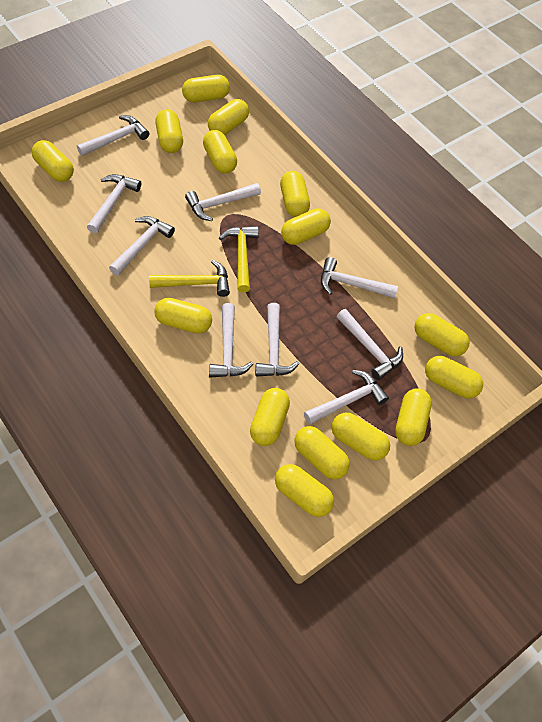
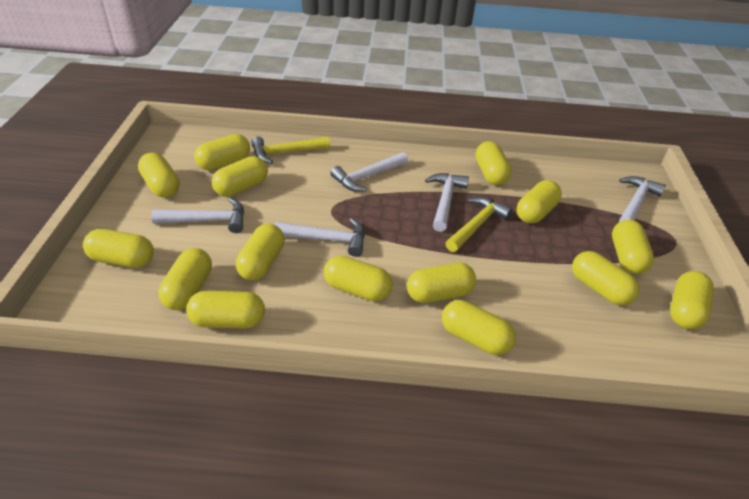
white hammer: [77,115,149,156] [87,174,141,233] [109,216,175,275] [185,183,261,221] [209,303,253,377] [255,303,299,377] [304,370,389,425] [321,257,398,298] [336,309,403,380] = 9 -> [151,198,244,233] [275,218,365,257] [330,152,408,192] [425,173,469,232] [619,176,666,222] = 5

